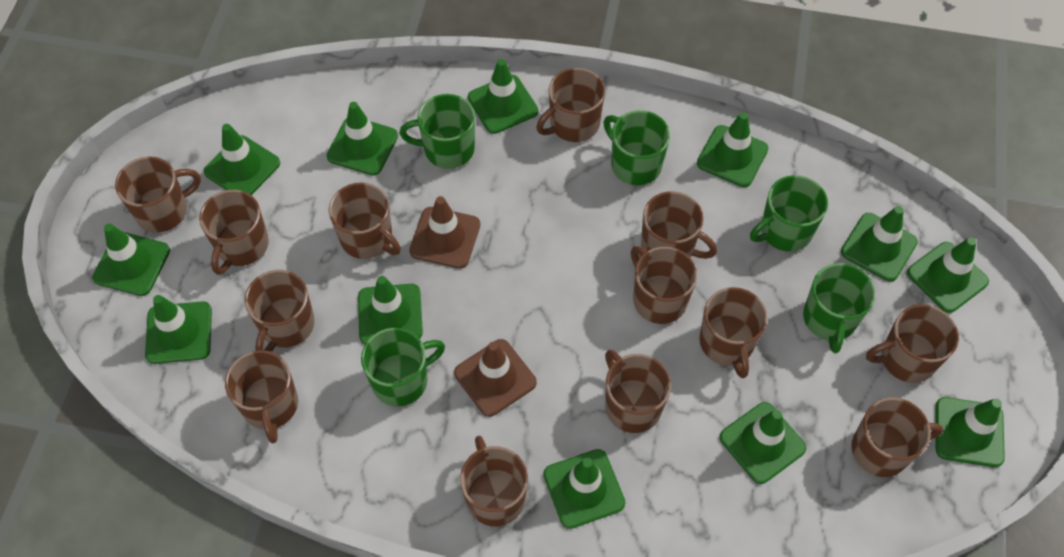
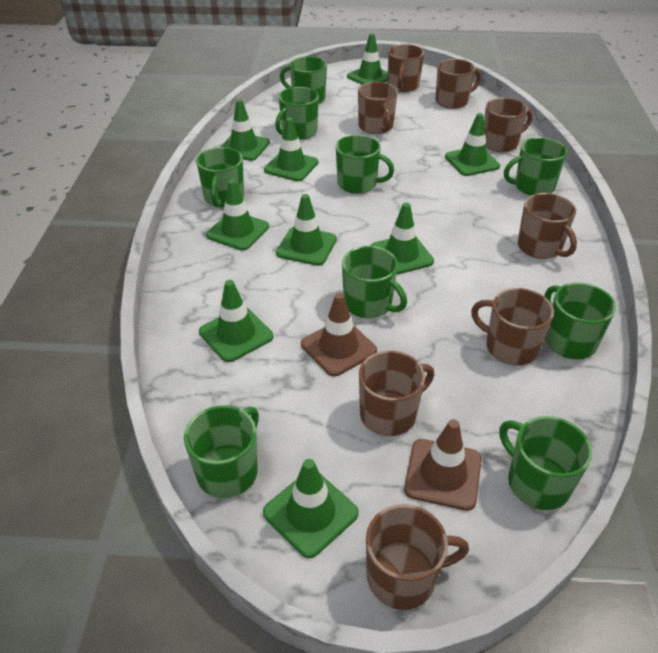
brown mug: [115,157,201,232] [199,190,269,275] [225,350,298,443] [245,270,315,352] [329,182,401,259] [460,436,528,527] [536,68,605,142] [605,350,671,433] [631,246,697,324] [641,191,717,259] [699,287,768,378] [851,397,943,477] [866,304,959,383] = 13 -> [358,82,398,134] [359,351,434,436] [366,504,469,610] [388,44,424,92] [435,59,481,109] [471,288,554,366] [484,98,532,152] [518,193,577,259] = 8
green mug: [361,328,445,407] [400,94,475,169] [604,110,670,185] [750,175,828,252] [803,263,875,353] = 5 -> [184,405,259,498] [196,147,244,208] [275,87,319,140] [280,56,327,104] [336,135,394,194] [342,246,407,318] [499,416,592,510] [504,137,567,196] [544,282,616,359] = 9
green traffic cone: [92,224,170,296] [145,295,212,364] [204,124,280,195] [327,102,398,175] [358,276,423,344] [468,59,538,134] [544,449,626,529] [697,112,769,187] [720,402,806,484] [841,206,918,281] [907,237,989,313] [936,397,1005,467] = 12 -> [199,280,273,362] [206,179,269,251] [220,99,270,161] [263,459,359,558] [264,117,318,181] [276,194,337,266] [347,33,388,85] [371,202,434,275] [445,113,500,176] = 9

